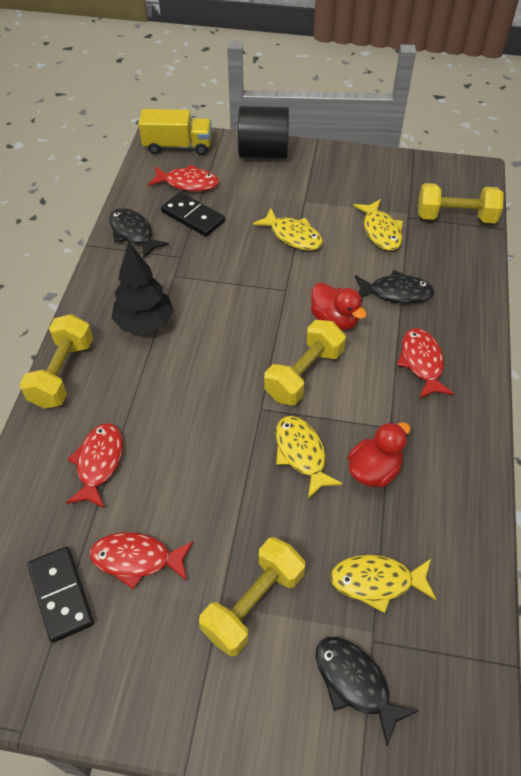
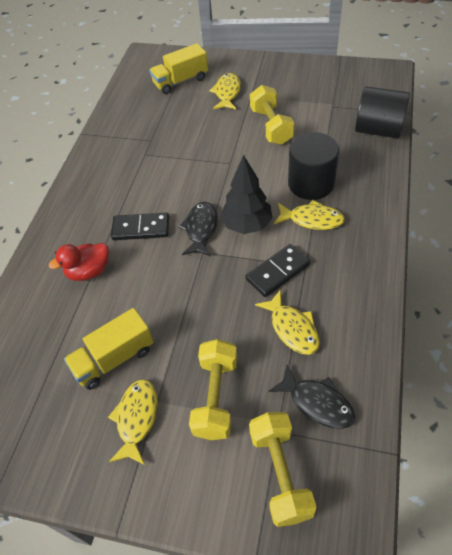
black cylinder: [238,106,289,159] = 1 -> [288,132,339,200] [355,86,410,138] = 2
black fish: [109,208,169,259] [316,637,418,746] [355,270,434,304] = 3 -> [179,202,218,256] [269,365,355,429] = 2
red duck: [311,282,367,330] [348,422,410,488] = 2 -> [49,243,109,281] = 1
red fish: [66,423,123,509] [90,532,193,590] [148,165,219,191] [397,328,454,399] = 4 -> none = 0
yellow dumbbell: [20,314,93,409] [199,537,305,657] [264,320,346,405] [418,183,504,223] = 4 -> [189,339,237,440] [249,412,317,527] [250,85,294,145] = 3
yellow truck: [139,109,211,155] = 1 -> [64,308,154,390] [149,43,208,94] = 2

